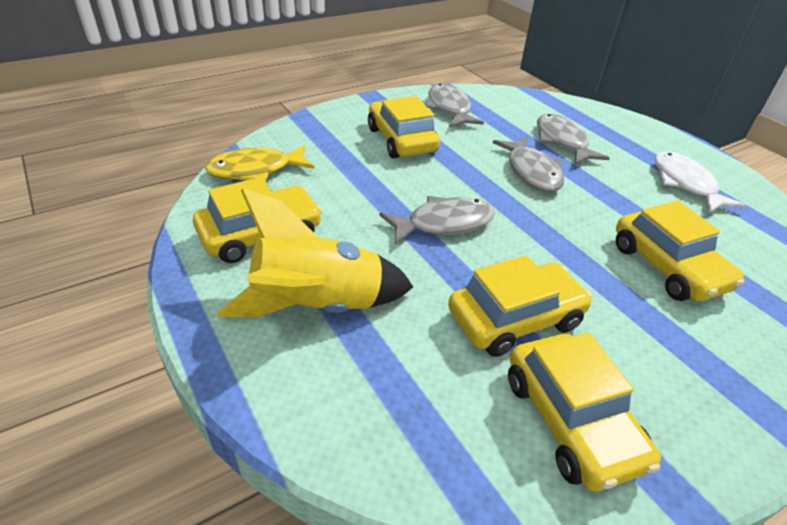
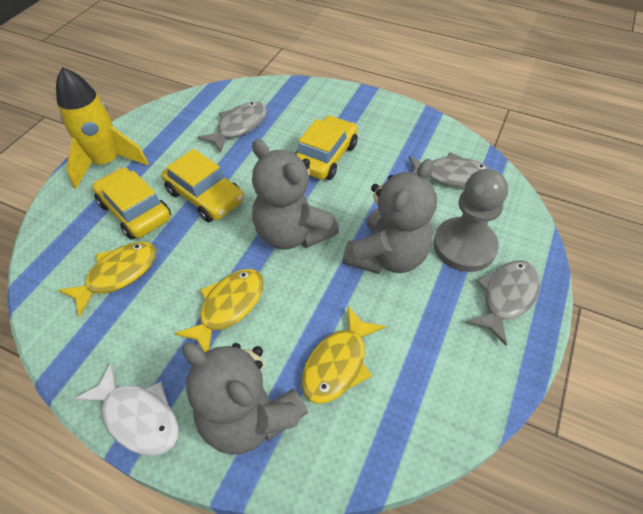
grey fish: [380,196,495,245] [425,84,484,127] [493,137,564,192] [537,114,610,165] = 4 -> [197,102,267,152] [408,152,490,187] [466,260,540,346] = 3
grey pawn: none = 0 -> [433,169,508,272] = 1
grey teddy bear: none = 0 -> [182,343,308,455] [252,139,339,249] [342,159,437,274] = 3
yellow car: [193,177,322,263] [368,96,440,158] [448,255,592,357] [508,333,661,492] [616,201,744,302] = 5 -> [92,167,171,240] [162,149,244,222] [295,116,358,180] = 3
yellow fish: [205,145,314,181] = 1 -> [58,242,157,317] [174,269,264,352] [301,307,385,404] = 3

